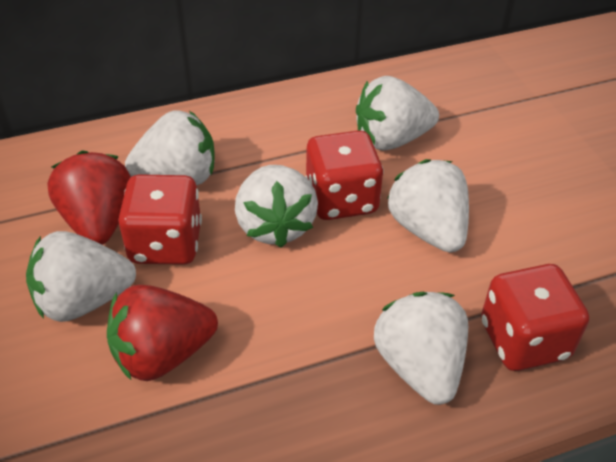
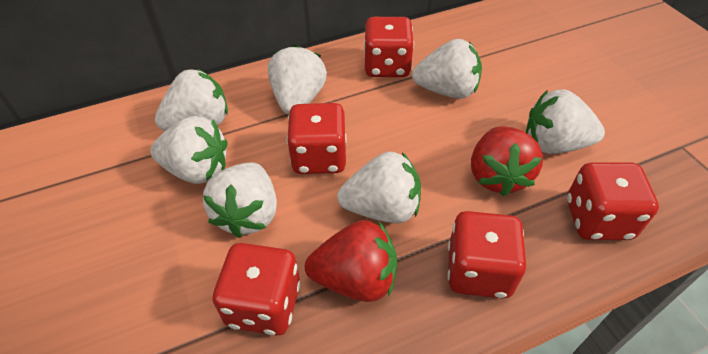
red dice: [118,175,202,265] [305,130,384,220] [481,264,589,371] = 3 -> [213,243,301,335] [287,103,347,174] [364,17,414,77] [447,211,526,299] [567,163,659,240] = 5
white strawberry: [26,231,136,322] [125,110,215,185] [235,165,318,248] [356,76,439,150] [374,292,468,405] [387,159,469,253] = 6 -> [150,116,228,184] [155,69,228,131] [203,162,277,238] [268,45,327,115] [337,152,421,223] [412,39,482,99] [526,89,605,154] = 7

